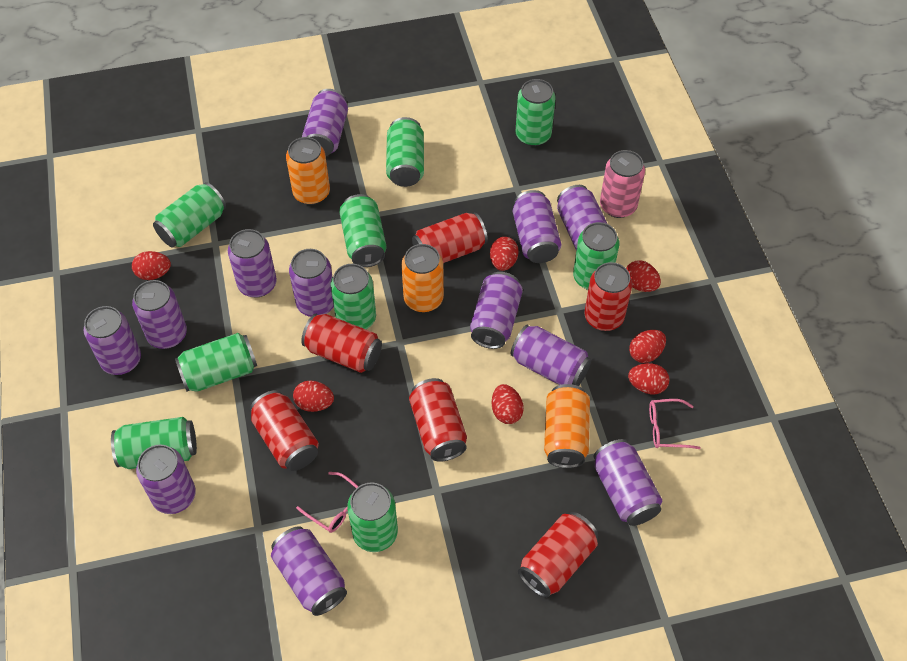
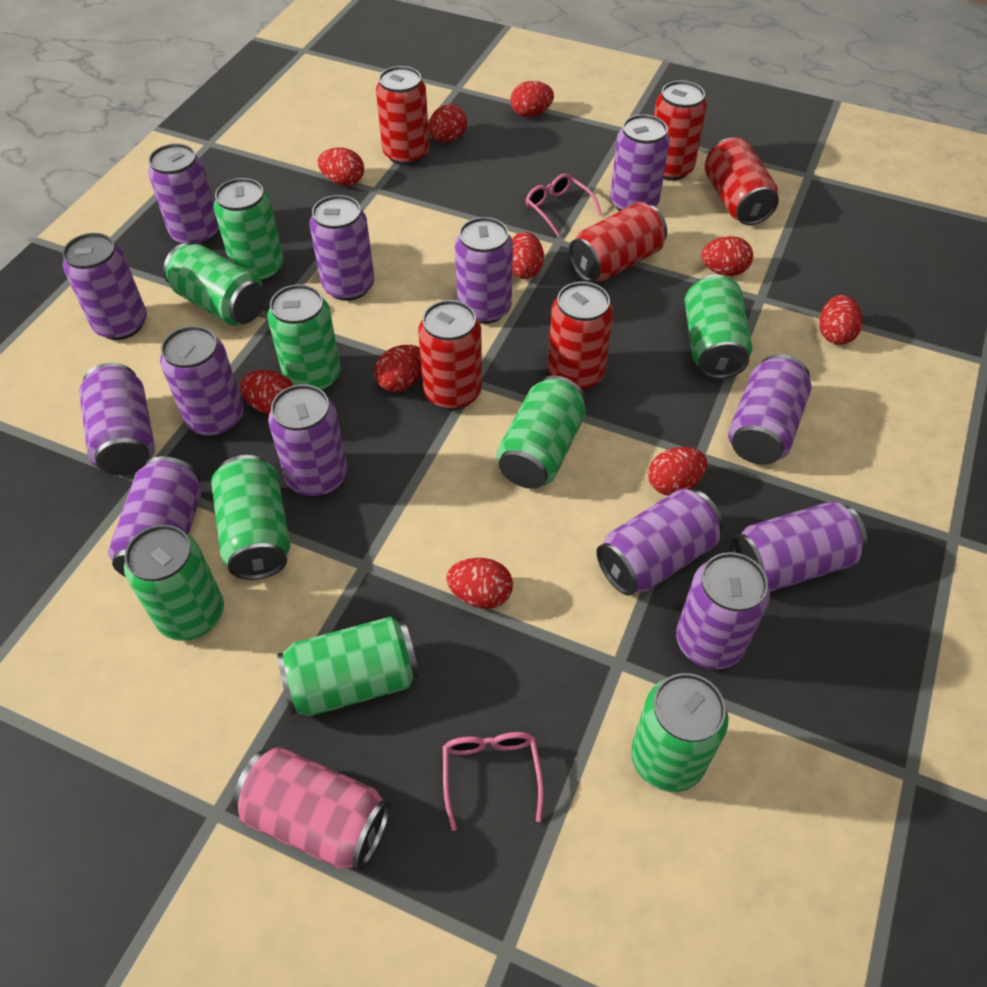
orange can: [286,137,330,205] [401,244,444,312] [544,384,590,468] = 3 -> none = 0
purple can: [83,306,141,375] [132,280,187,349] [136,445,196,514] [228,229,277,297] [271,526,347,616] [289,249,334,317] [302,89,348,156] [470,272,523,349] [511,325,591,386] [513,190,562,263] [557,185,607,250] [593,439,662,526] = 12 -> [62,233,147,340] [79,363,155,476] [108,456,201,577] [148,143,219,245] [160,326,244,436] [268,384,348,497] [309,195,374,301] [455,217,513,324] [596,488,723,596] [610,114,670,211] [676,552,770,669] [728,354,811,465] [731,501,867,592] = 13
red egg: [132,251,171,280] [293,381,334,412] [490,237,519,271] [492,384,524,424] [626,261,661,292] [628,363,669,394] [629,330,666,363] = 7 -> [240,370,294,415] [318,147,364,186] [374,345,422,392] [428,104,467,142] [446,558,513,609] [510,81,554,117] [512,232,544,279] [648,447,707,496] [701,236,753,276] [819,295,863,345] = 10

